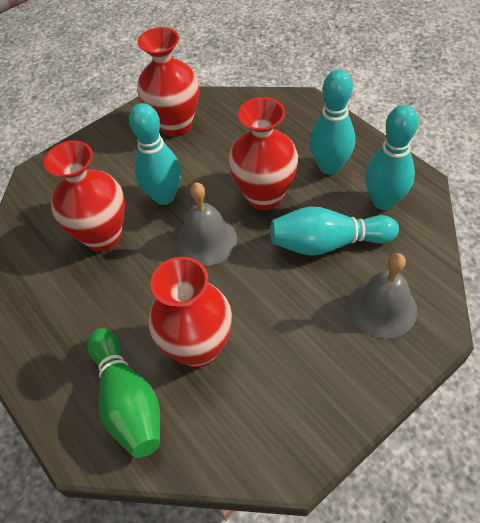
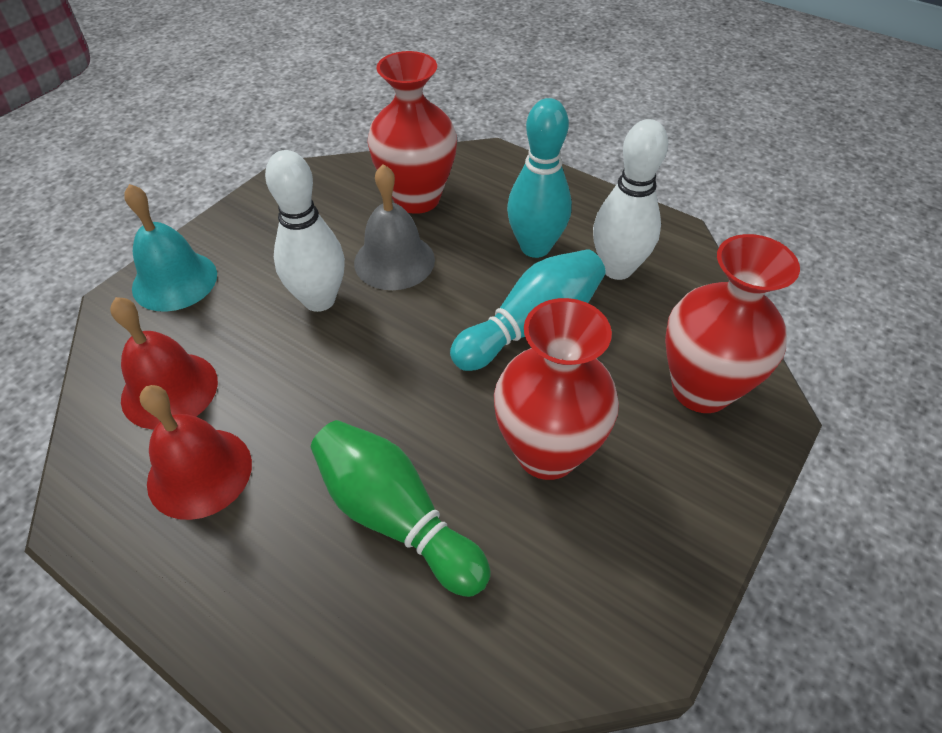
grey bell: [177,182,237,266] [349,253,417,338] = 2 -> [354,164,435,290] = 1
red bell: none = 0 -> [110,297,218,430] [140,385,252,520] = 2
red vase: [44,141,125,251] [137,27,199,137] [148,257,232,367] [228,97,298,210] = 4 -> [367,51,457,214] [494,298,619,480] [665,234,800,413] = 3
turquoise bell: none = 0 -> [124,184,217,312] = 1
turquoise bowling pin: [129,103,181,205] [271,206,399,256] [309,70,355,175] [365,105,419,210] = 4 -> [450,249,606,371] [507,98,572,258] = 2
white bowling pin: none = 0 -> [265,150,345,312] [593,119,668,280] = 2

